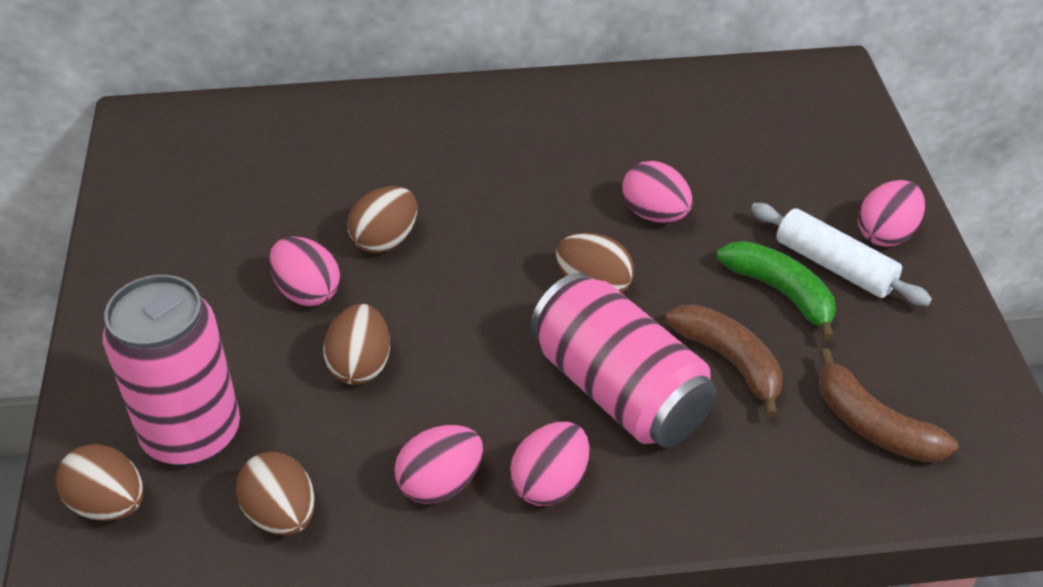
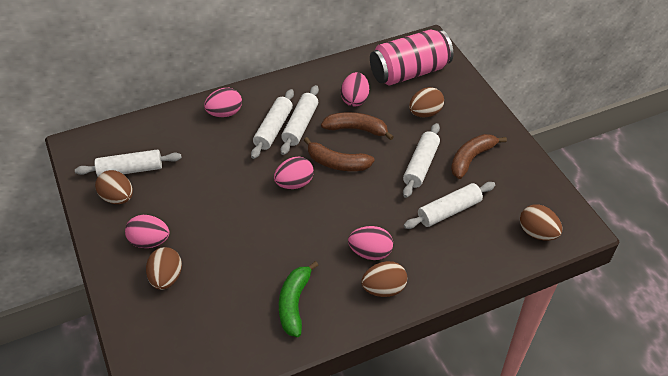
brown banana: [666,304,782,418] [819,348,958,462] = 2 -> [304,137,375,171] [321,112,394,140] [451,134,507,179] = 3
pink can: [103,275,240,467] [531,272,717,447] = 2 -> [370,30,453,85] = 1
white rolling pin: [751,203,932,306] = 1 -> [75,150,182,176] [251,89,294,159] [280,85,319,155] [403,123,440,198] [403,182,495,229] = 5

